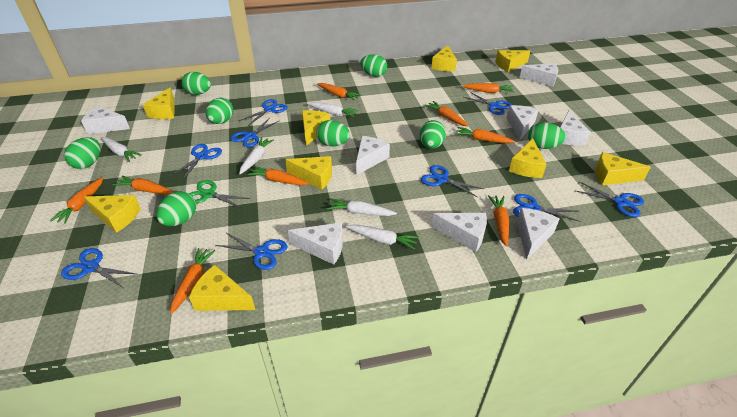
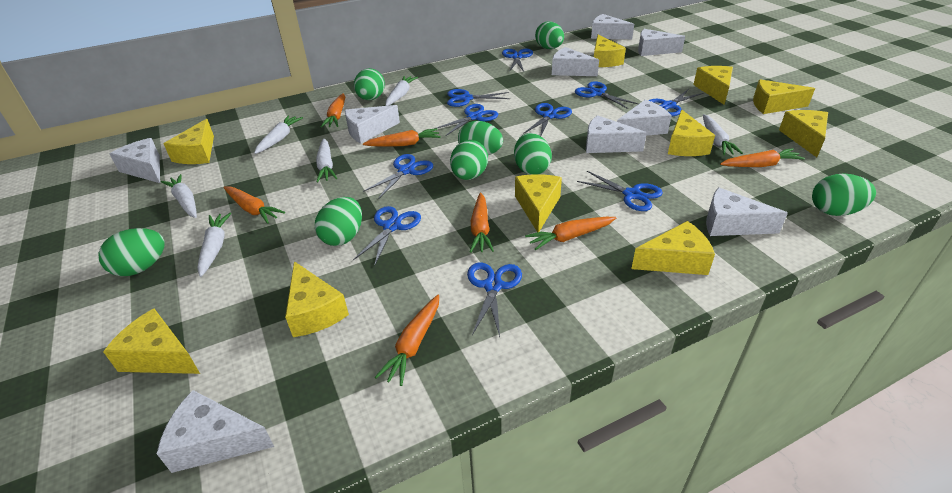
blue scissors: [61,248,136,287] [170,144,222,181] [216,233,287,270] [231,118,279,147] [239,99,287,126] [421,165,483,197] [464,92,512,115] [513,194,581,222] [576,181,644,217] = 9 -> [353,206,421,266] [363,154,433,199] [434,104,498,136] [447,89,510,107] [467,262,522,337] [502,49,533,72] [523,103,572,136] [575,81,638,109] [577,171,663,211] [648,89,703,116] = 10
green scissors: [189,180,250,208] = 1 -> none = 0
orange carrot: [50,177,103,224] [112,175,173,195] [170,248,215,314] [247,166,309,185] [317,83,361,101] [424,101,469,126] [455,127,515,143] [462,83,514,93] [488,195,509,247] = 9 -> [223,186,285,224] [321,93,345,128] [363,128,441,147] [375,295,439,386] [470,193,494,253] [525,217,616,250] [720,148,805,167] = 7
white carrot: [101,137,142,162] [239,137,274,174] [307,102,358,117] [326,198,397,216] [346,225,419,250] = 5 -> [161,174,197,218] [197,213,231,277] [254,115,303,154] [316,139,337,182] [386,76,418,106] [703,114,743,155] = 6
white cheese: [81,106,130,134] [287,223,343,265] [356,136,390,175] [432,213,487,252] [506,105,539,140] [517,208,559,260] [520,63,558,87] [560,110,591,145] = 8 -> [110,138,160,183] [157,390,274,473] [345,105,400,144] [552,47,599,76] [586,115,647,153] [591,14,634,39] [617,100,672,136] [638,29,685,56] [706,187,788,236] = 9
yellow cheese: [84,195,141,233] [143,87,175,119] [189,265,255,311] [285,156,332,190] [302,110,330,146] [431,45,457,71] [495,50,530,72] [509,139,547,178] [596,152,651,185] = 9 -> [103,309,200,374] [164,119,214,164] [285,261,349,337] [515,174,562,232] [594,34,626,67] [631,221,715,275] [668,110,715,156] [693,66,733,105] [753,79,815,114] [779,110,828,157] = 10

